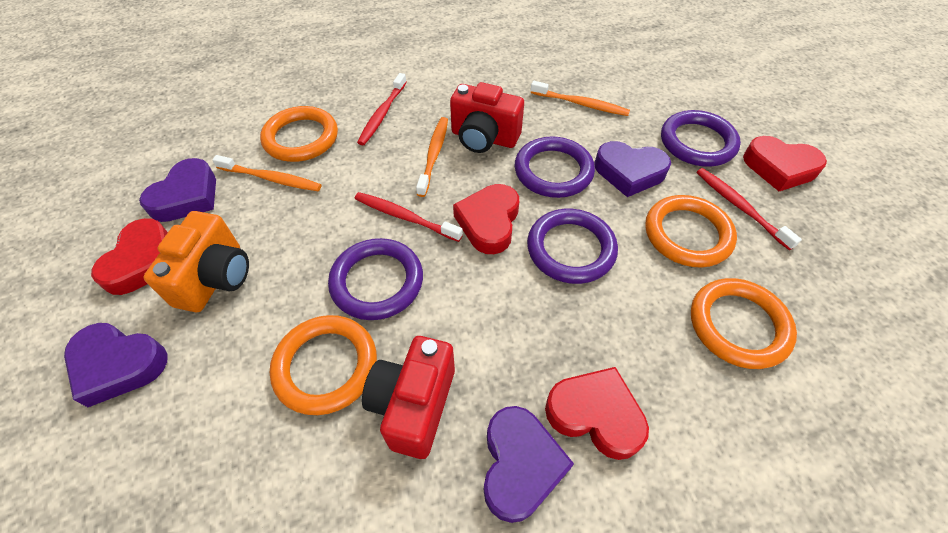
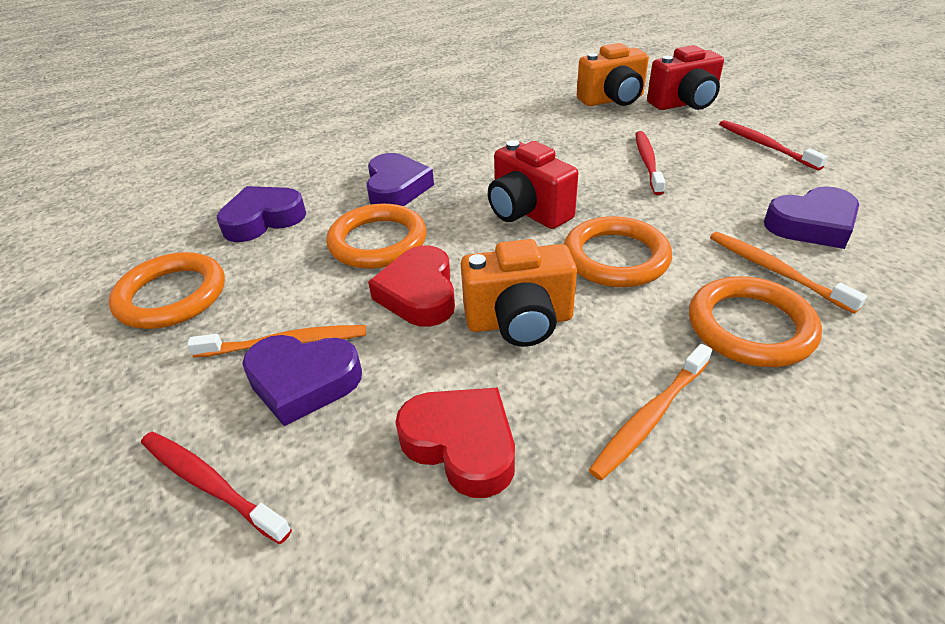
orange camera: [143,211,249,312] = 1 -> [461,239,577,347] [577,43,649,106] = 2
purple ring: [328,238,423,320] [515,136,595,198] [527,209,618,284] [661,110,741,167] = 4 -> none = 0
red heart: [91,218,168,295] [453,184,519,254] [545,367,649,460] [743,136,827,191] = 4 -> [368,245,455,327] [395,387,515,498] = 2

